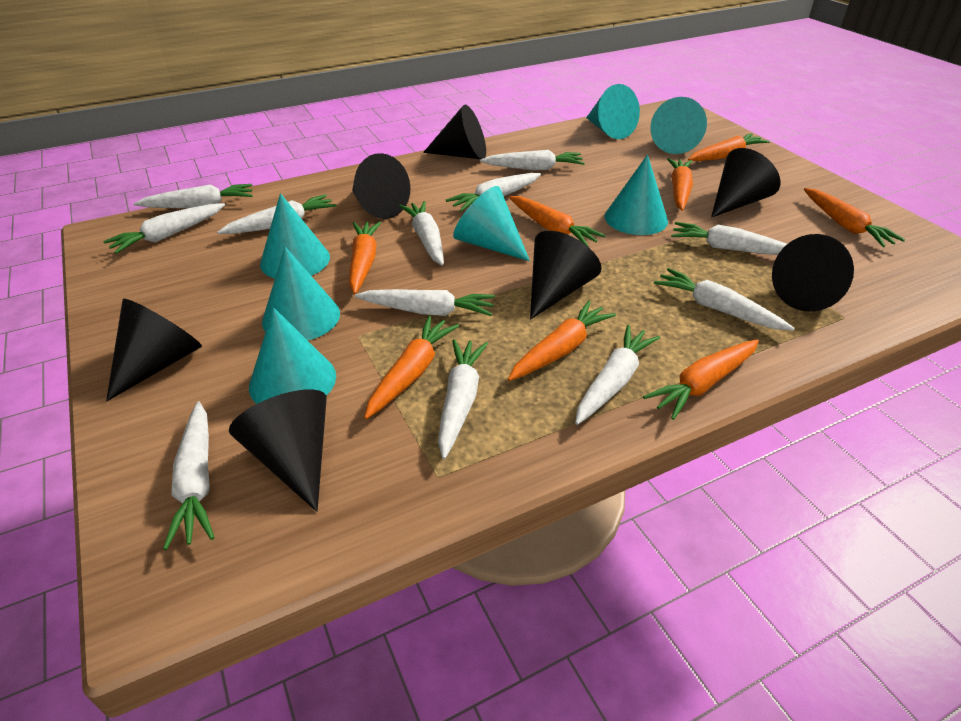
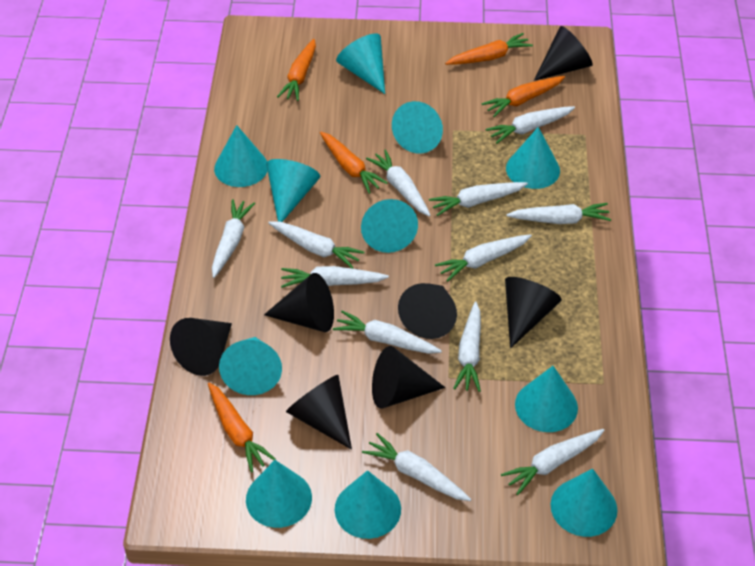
orange carrot: [349,221,381,294] [364,316,459,419] [508,301,616,381] [509,196,606,246] [643,339,759,420] [667,158,693,211] [688,133,770,161] [804,188,905,247] = 8 -> [208,382,276,472] [277,39,316,101] [320,132,388,194] [445,33,533,65] [481,76,565,117] = 5
turquoise cone: [249,308,336,404] [260,193,330,279] [262,247,340,340] [453,186,530,261] [586,84,640,139] [605,155,668,235] [650,97,707,154] = 7 -> [214,125,268,187] [219,337,282,395] [246,460,312,528] [266,159,320,222] [335,470,401,539] [336,33,385,94] [361,199,418,253] [392,101,443,154] [506,127,560,189] [515,366,578,432] [550,468,618,537] = 11

